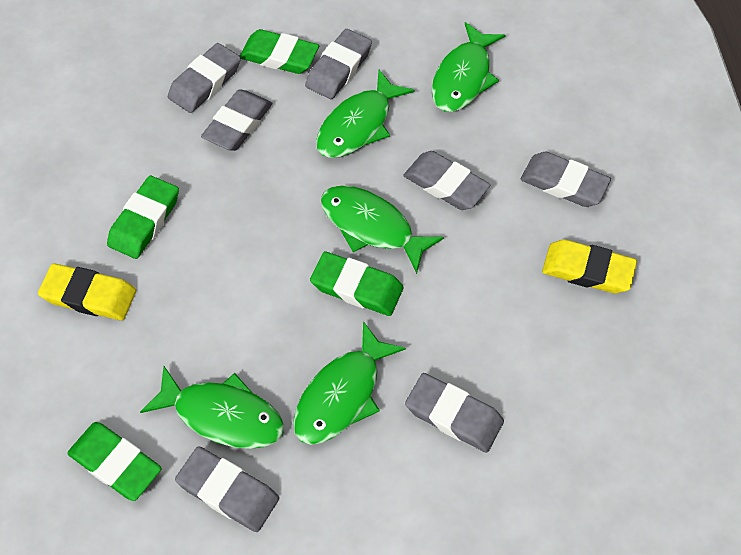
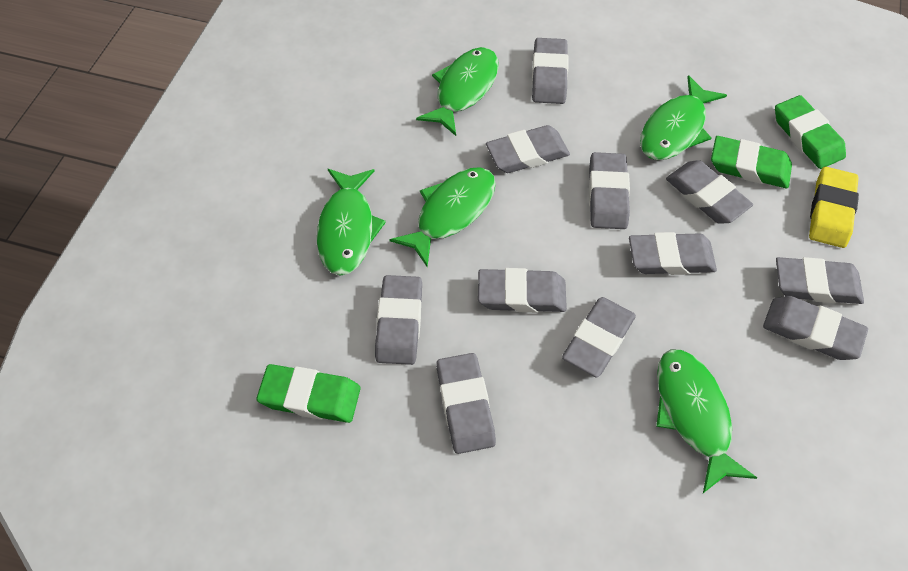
green eraser: [67,422,162,501] [107,176,179,259] [240,29,319,74] [310,252,404,316] = 4 -> [256,364,361,423] [711,136,792,188] [775,95,846,169] = 3
grey eraser: [168,43,241,113] [175,446,279,532] [201,89,273,151] [305,29,372,99] [404,151,490,210] [405,373,504,453] [520,152,611,207] = 7 -> [375,275,422,365] [436,353,496,454] [478,268,567,313] [486,125,570,173] [532,38,569,104] [562,297,636,377] [589,152,630,229] [629,232,717,275] [666,160,753,224] [763,296,868,360] [776,257,864,304] = 11
yellow eraser: [38,263,136,321] [542,239,637,293] = 2 -> [809,167,859,248] = 1

